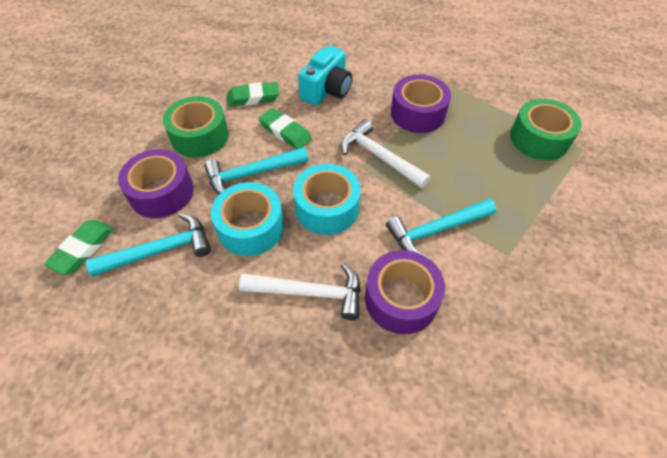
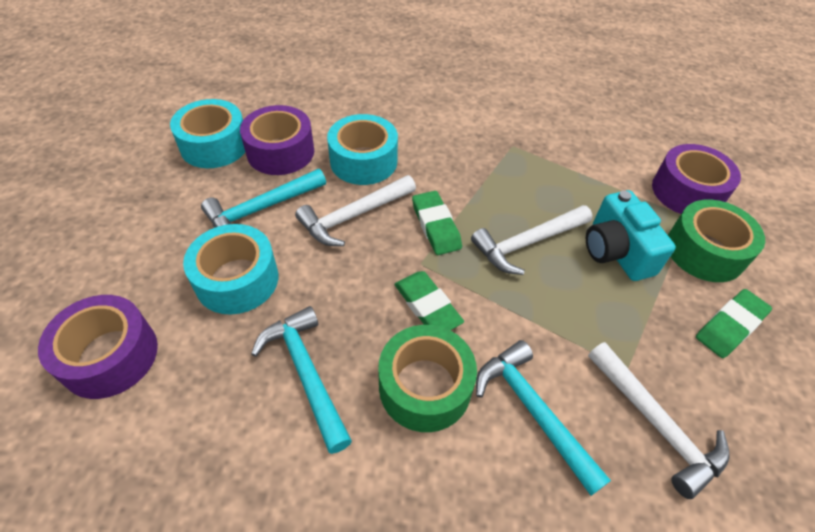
turquoise tape: [211,182,284,256] [293,164,361,235] = 2 -> [170,99,245,168] [183,224,278,315] [327,114,398,185] = 3
white hammer: [239,263,361,320] [341,119,431,189] = 2 -> [295,175,416,246] [471,205,593,275] [588,342,729,499] = 3

